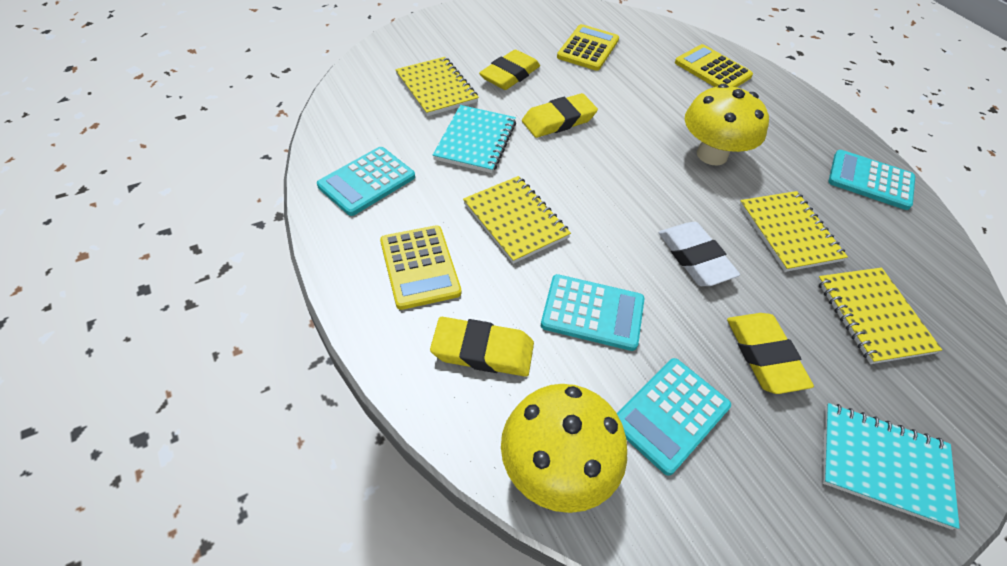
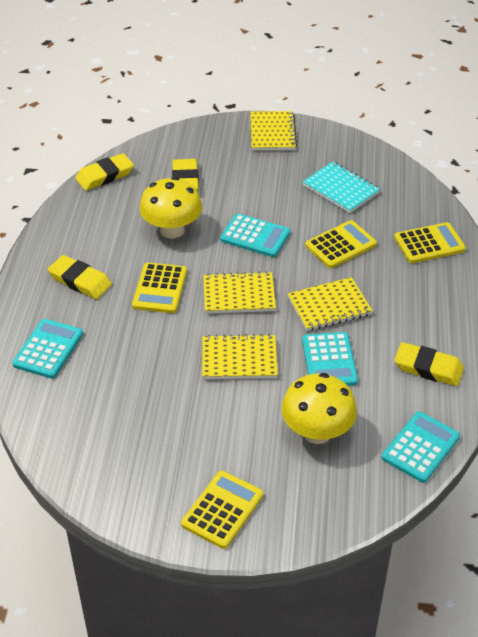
turquoise notebook: [433,105,516,173] [822,403,960,530] = 2 -> [303,162,380,213] = 1
white eraser: [659,222,740,286] = 1 -> none = 0
yellow calculator: [380,225,461,310] [557,24,619,71] [675,44,753,87] = 3 -> [132,262,187,313] [181,471,263,549] [305,220,377,268] [394,222,466,263] = 4

